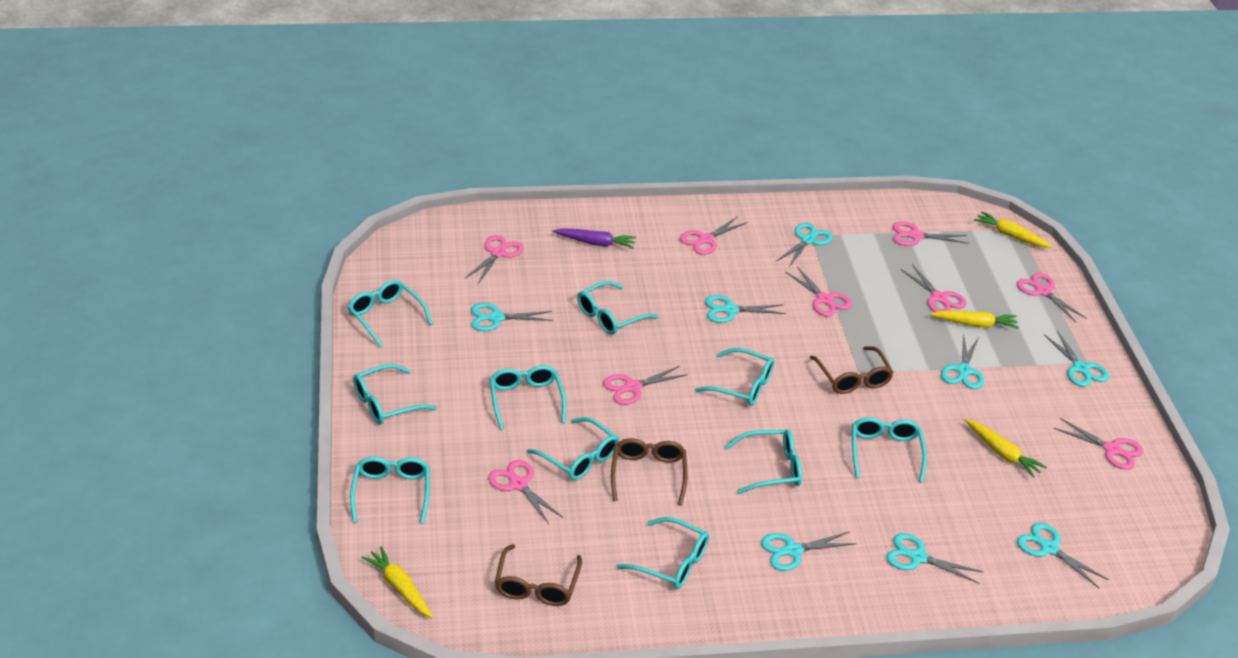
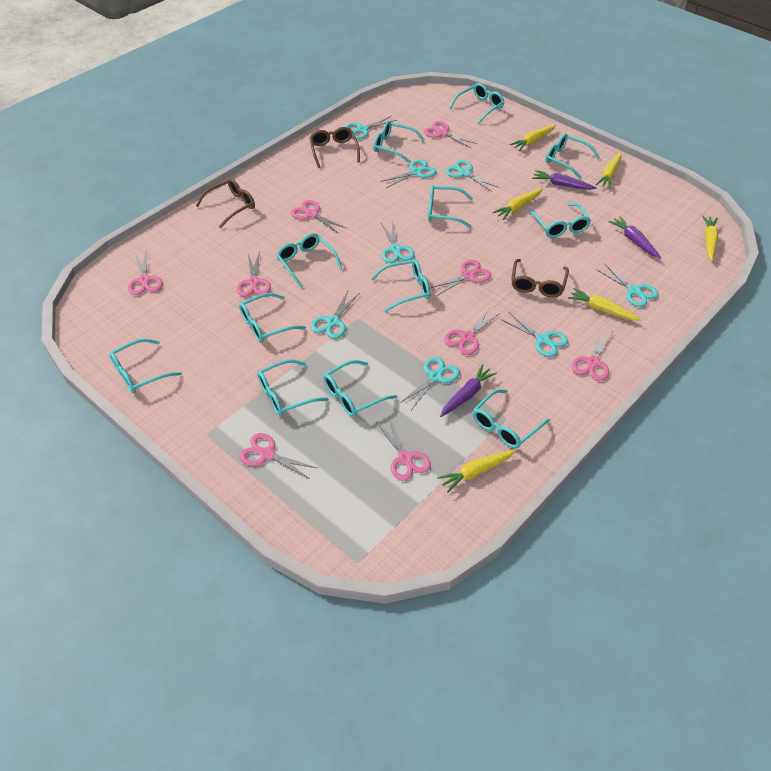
purple carrot: [552,228,636,249] = 1 -> [440,364,497,417] [532,170,597,190] [609,216,661,258] = 3
turquoise glasses: [348,280,433,348] [350,457,430,524] [353,364,437,424] [490,365,566,430] [527,417,619,480] [577,281,659,335] [616,517,709,589] [695,348,774,406] [725,430,802,494] [852,417,927,483] = 10 -> [109,339,182,393] [239,293,306,343] [257,359,329,416] [276,233,342,288] [323,360,397,417] [371,259,430,312] [373,121,425,163] [428,185,473,227] [449,83,505,124] [473,389,550,448] [529,203,591,238] [546,133,600,179] = 12
yellow carrot: [361,546,433,618] [930,311,1019,329] [965,419,1047,478] [974,211,1052,248] = 4 -> [437,449,516,493] [493,188,543,220] [510,125,556,151] [568,288,641,320] [596,152,622,189] [702,215,718,261] = 6

